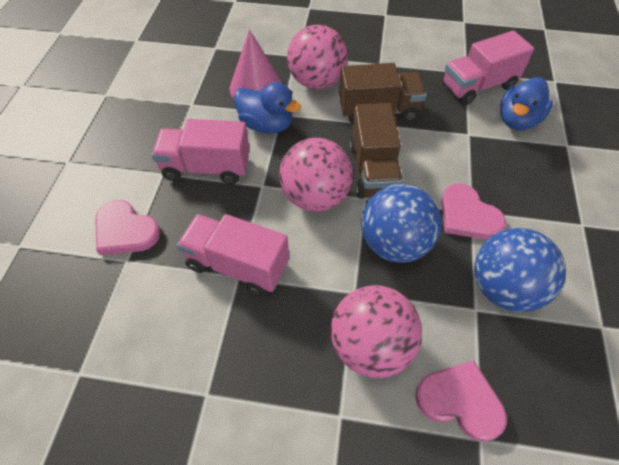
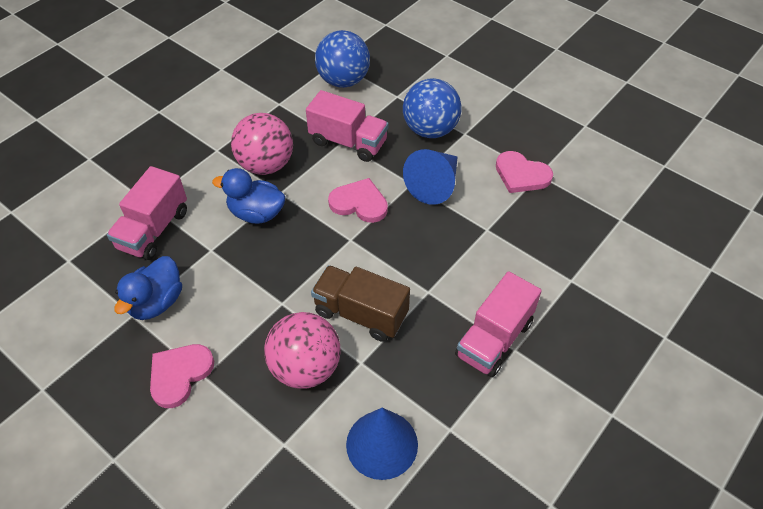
blue cone: none = 0 -> [346,408,418,480] [403,149,457,205] = 2
brown truck: [339,63,427,124] [349,103,403,199] = 2 -> [311,265,410,342] = 1
pink ball: [279,138,353,212] [287,25,348,89] [331,285,422,378] = 3 -> [231,113,293,175] [264,312,340,389] = 2
pink cone: [230,29,282,98] = 1 -> none = 0

